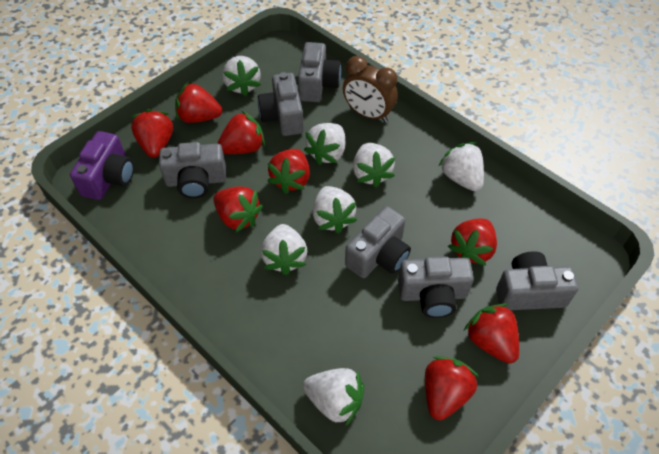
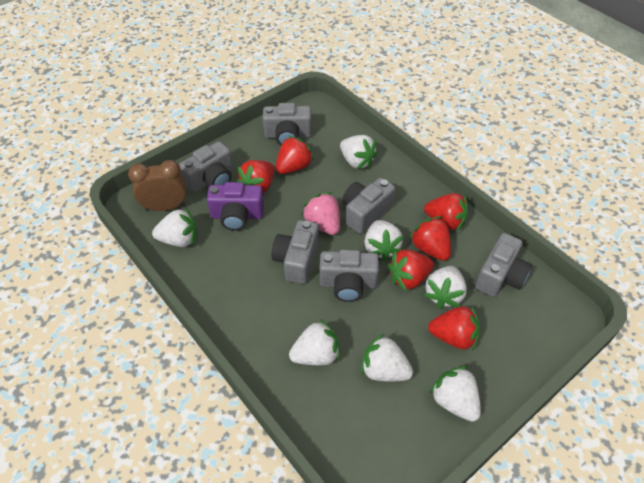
pink strawberry: none = 0 -> [302,192,340,235] = 1
red strawberry: [131,109,173,158] [175,82,222,123] [213,186,263,232] [217,110,265,154] [268,149,310,194] [425,356,479,420] [448,219,497,266] [464,303,519,364] = 8 -> [237,160,274,193] [276,136,314,174] [388,250,434,291] [409,216,451,261] [424,193,468,231] [428,305,480,351] = 6

